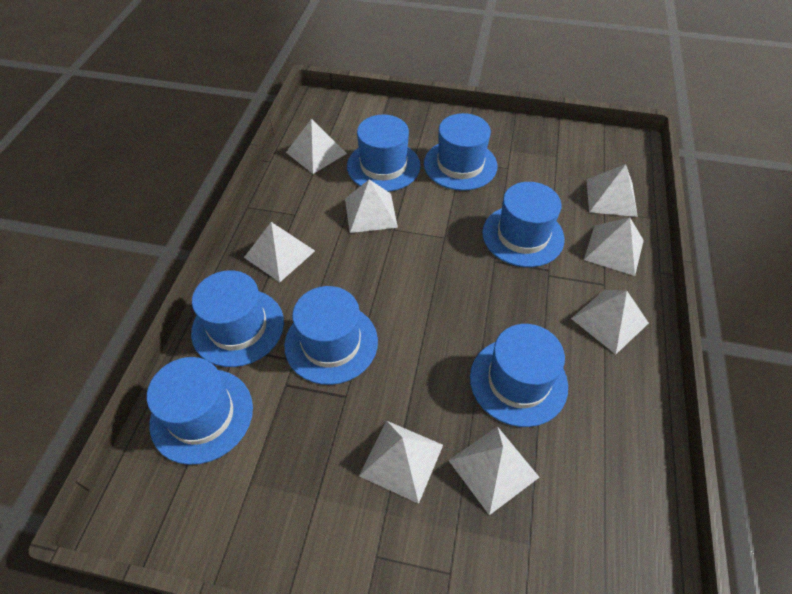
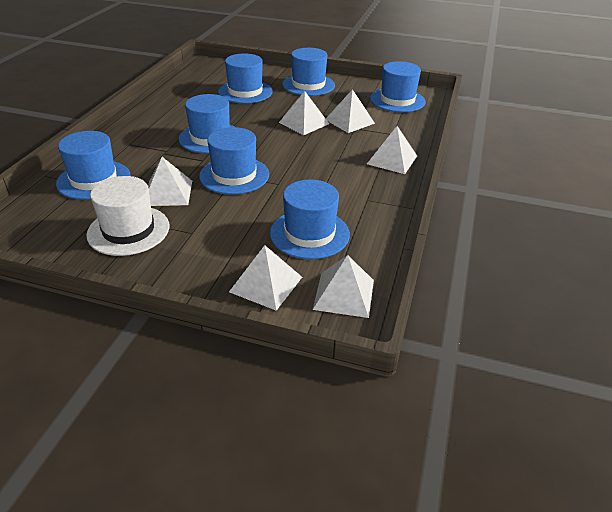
white hat: none = 0 -> [86,176,169,256] = 1
white pyramid: [244,222,315,282] [286,119,347,174] [345,179,398,233] [359,421,443,504] [448,426,540,515] [571,290,649,354] [584,217,644,276] [586,164,638,217] = 8 -> [148,157,192,206] [229,245,302,311] [279,91,329,135] [313,255,374,318] [326,89,375,133] [367,126,417,174] = 6

